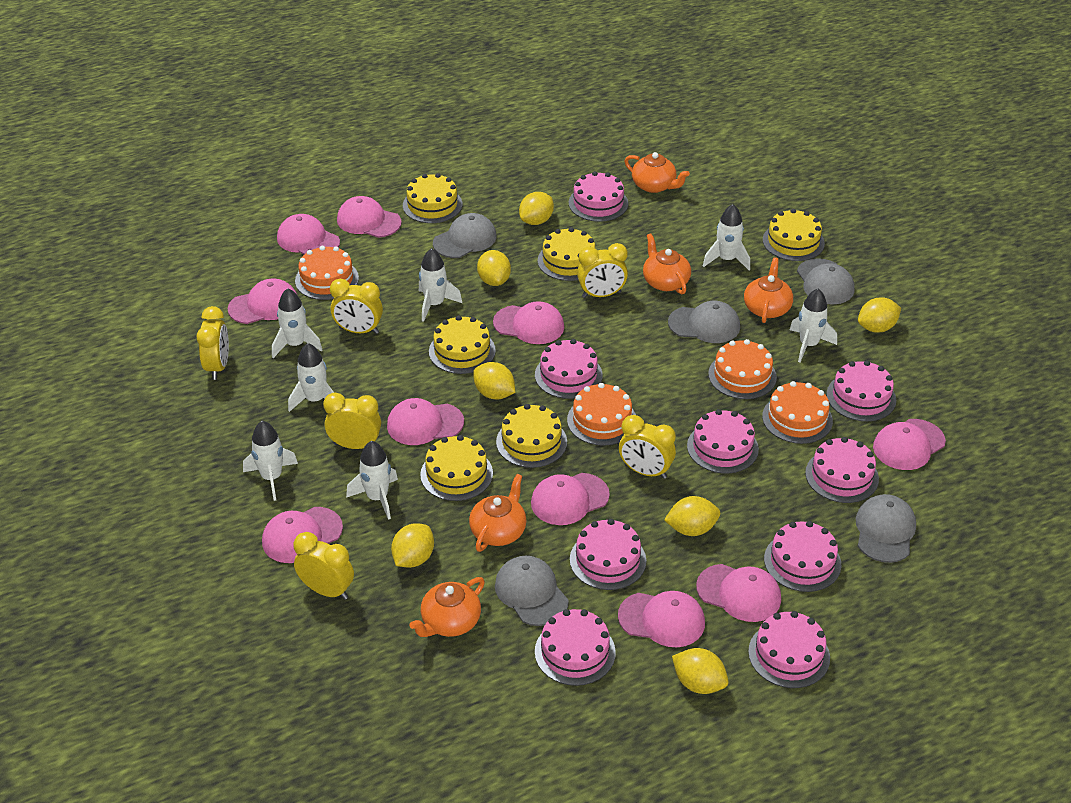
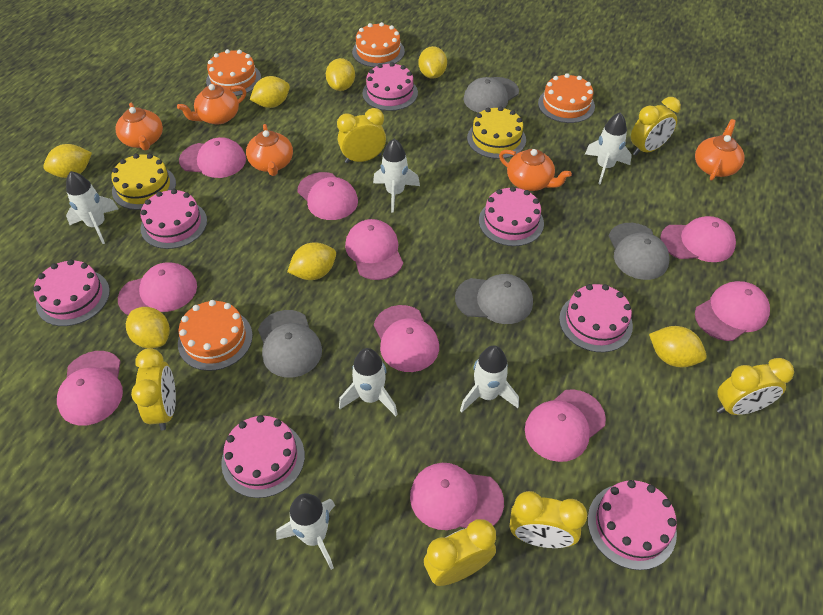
grey cap: [433,213,497,258] [495,556,569,626] [668,301,740,343] [797,258,855,305] [856,494,916,563] = 5 -> [258,310,322,378] [455,274,533,324] [464,77,519,113] [609,223,669,280] = 4
pink cake: [535,339,603,399] [535,609,616,686] [569,171,628,222] [570,519,646,590] [687,409,759,473] [748,611,830,688] [764,521,842,592] [805,437,879,503] [826,360,896,421] = 9 -> [33,259,110,326] [140,189,207,249] [221,415,305,498] [362,62,418,111] [479,186,544,246] [559,284,633,352] [588,480,677,570] = 7
white rocket: [243,421,298,501] [272,288,322,358] [288,343,334,412] [346,441,398,520] [419,248,462,322] [703,204,750,270] [790,289,837,362] = 7 -> [66,171,118,244] [276,493,335,570] [339,348,398,416] [373,139,420,213] [460,345,519,413] [585,113,632,185] = 6
yellow cake: [403,173,462,223] [420,435,493,501] [429,315,496,374] [496,404,567,468] [538,227,595,281] [763,209,825,261] = 6 -> [111,154,176,210] [467,106,526,159] = 2

